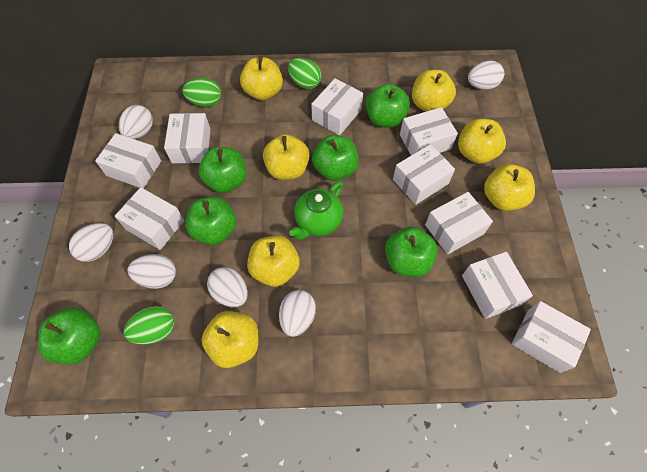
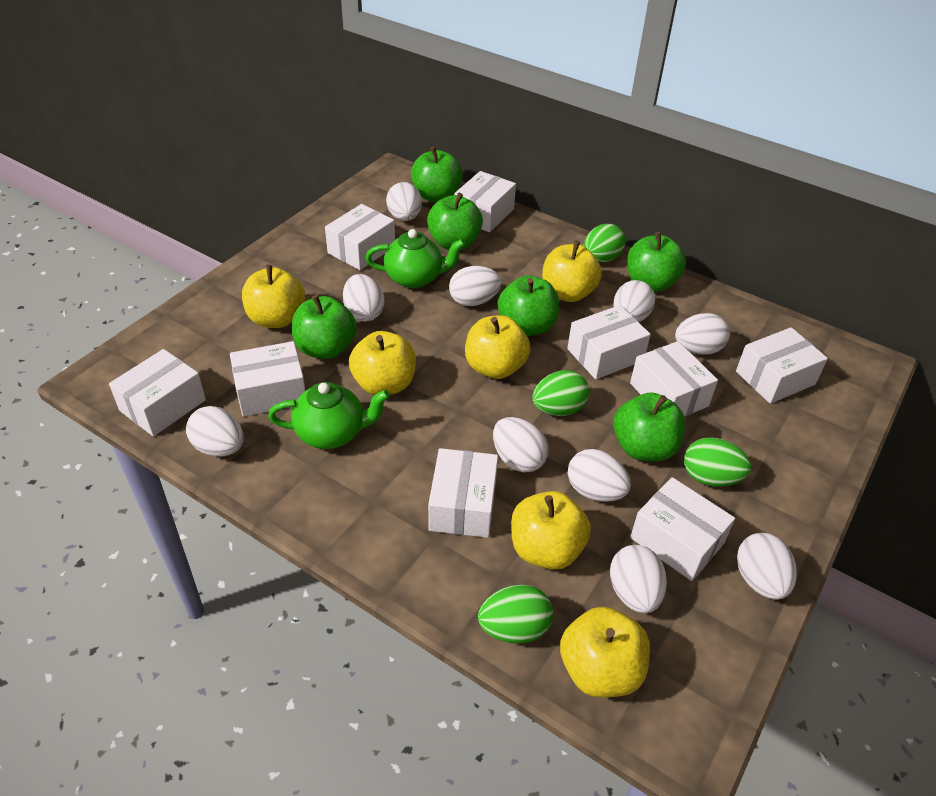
green egg: [123,306,174,345] [183,78,221,107] [288,58,321,89] = 3 -> [478,585,553,644] [533,370,589,416] [583,224,626,263] [684,437,751,487] = 4
green teapot: [289,181,343,240] = 1 -> [268,382,390,449] [365,229,465,288] = 2
white egg: [69,223,113,262] [119,105,153,139] [127,254,176,289] [207,267,248,307] [279,290,316,337] [468,61,504,90] = 6 -> [186,406,244,457] [343,274,384,321] [386,182,422,221] [449,266,502,306] [493,417,549,472] [568,449,631,502] [610,545,667,613] [613,280,655,322] [675,313,730,355] [737,533,797,600] = 10
yellow apple: [201,311,258,368] [240,56,283,100] [247,236,300,287] [263,134,310,180] [412,70,456,111] [458,119,506,164] [484,164,535,211] = 7 -> [242,264,305,328] [349,331,416,395] [465,315,530,379] [511,491,591,570] [542,241,602,302] [560,607,650,698] = 6

